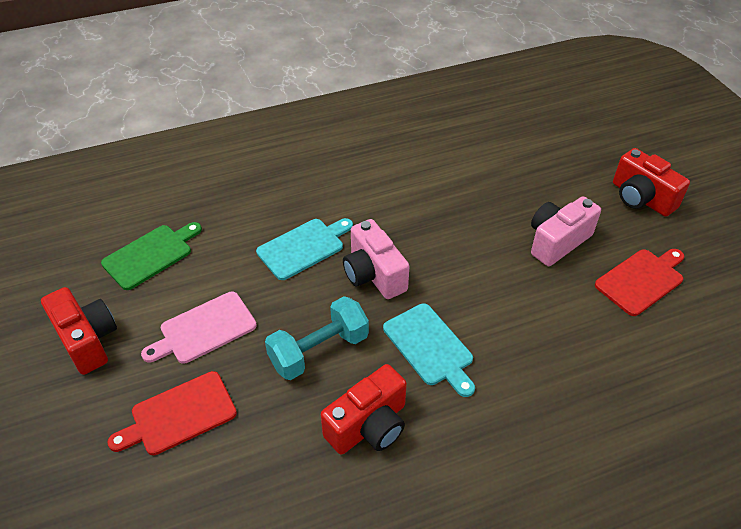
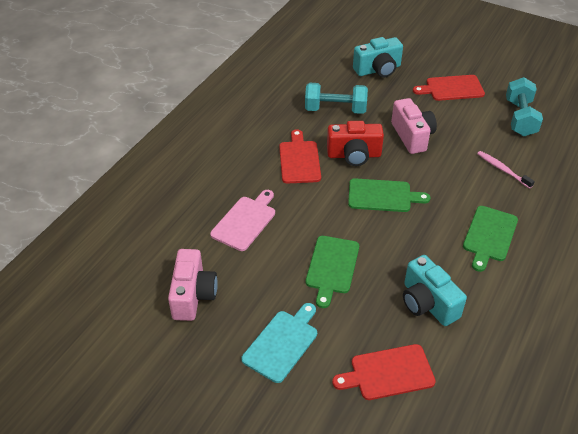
green cutting board: [101,222,202,290] = 1 -> [306,236,359,308] [348,178,431,212] [463,206,518,272] = 3
pink toothbrush: none = 0 -> [477,151,535,188] = 1
red camera: [41,287,117,375] [321,364,407,455] [613,148,690,217] = 3 -> [327,121,384,166] = 1
red cutting board: [107,371,237,455] [595,249,684,316] = 2 -> [279,129,321,184] [332,344,436,400] [413,75,485,101] = 3
turquoise camera: none = 0 -> [353,37,403,77] [403,255,467,326] = 2
turquoise cutting board: [256,218,353,280] [383,303,475,397] = 2 -> [241,303,317,383] = 1
turquoise dumbbell: [265,296,369,380] = 1 -> [305,83,368,114] [506,77,543,136] = 2

